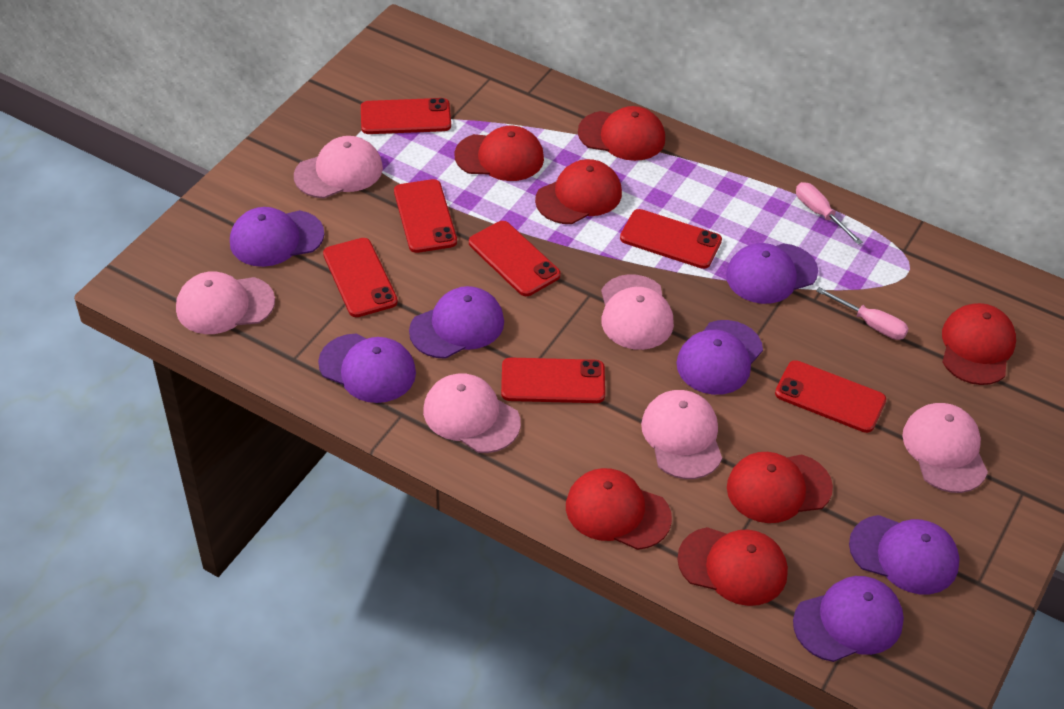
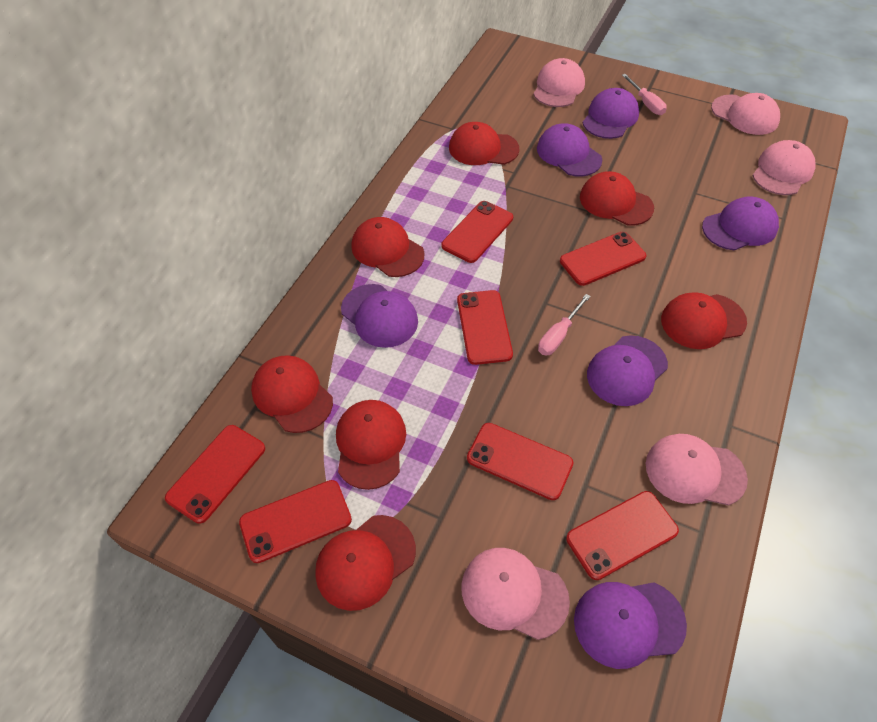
pink cap: [176,271,275,334] [294,136,383,198] [423,373,521,453] [601,274,674,350] [641,390,722,479] [902,403,988,493] = 6 -> [461,548,570,640] [533,58,585,107] [646,434,748,506] [711,93,780,135] [752,140,816,195] = 5
purple cap: [230,207,324,267] [318,334,416,403] [409,286,504,359] [676,320,763,395] [726,243,818,304] [793,576,904,662] [849,515,960,594] = 7 -> [341,284,418,348] [537,123,602,176] [574,582,687,669] [583,88,639,139] [587,335,668,406] [702,197,779,250] = 6

